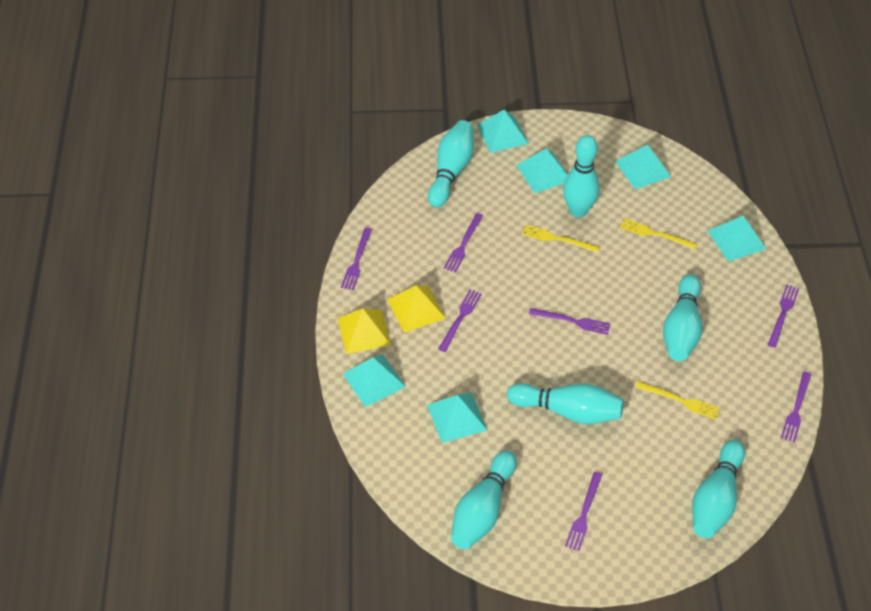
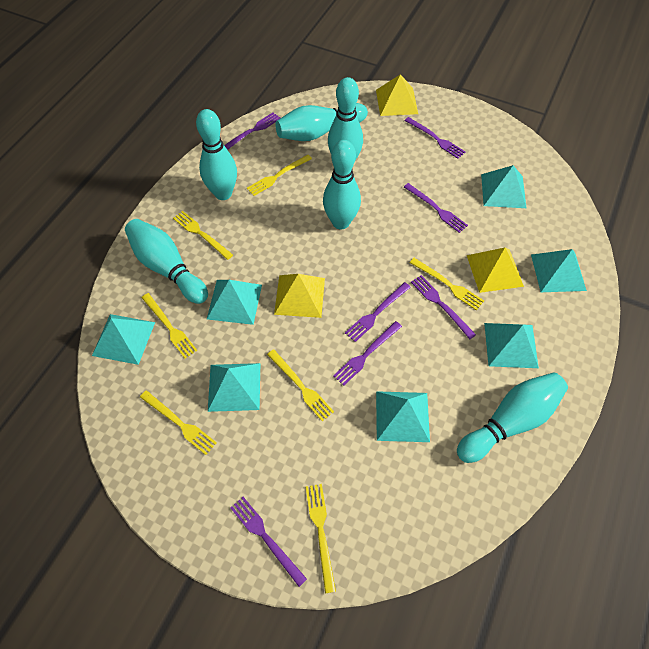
turquoise pyramid: [343,354,406,407] [427,392,487,443] [477,110,529,153] [516,148,568,193] [615,144,671,189] [707,216,766,262] = 6 -> [92,314,155,365] [207,280,262,325] [208,363,260,412] [376,391,430,442] [481,165,526,208] [484,323,539,368] [531,249,587,292] = 7
yellow fork: [522,225,600,253] [620,218,698,249] [635,381,720,420] = 3 -> [140,390,217,455] [141,293,197,359] [173,211,233,260] [247,155,312,196] [267,349,334,421] [306,484,336,593] [410,258,484,310] = 7
yellow pyramid: [338,308,391,354] [387,285,446,333] = 2 -> [274,274,325,318] [376,74,418,116] [467,247,524,293] = 3

